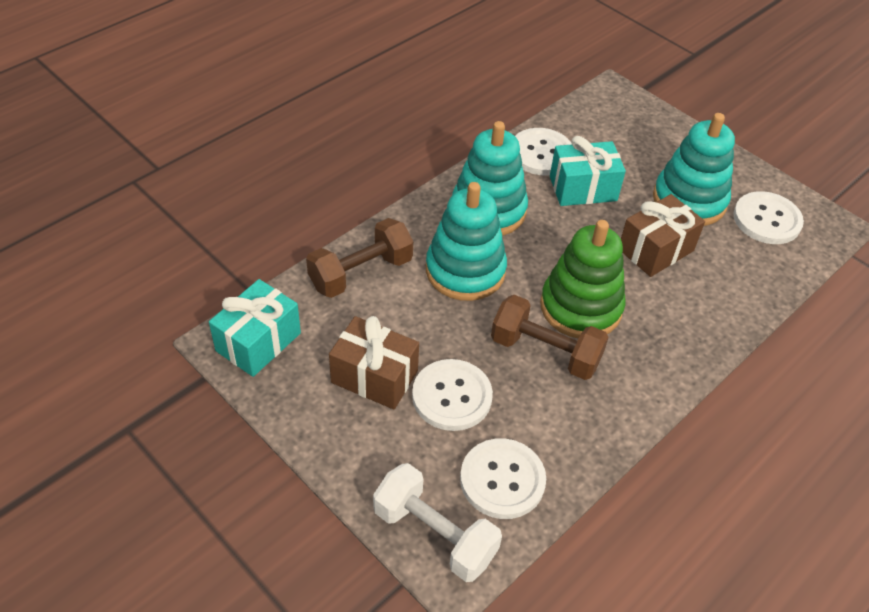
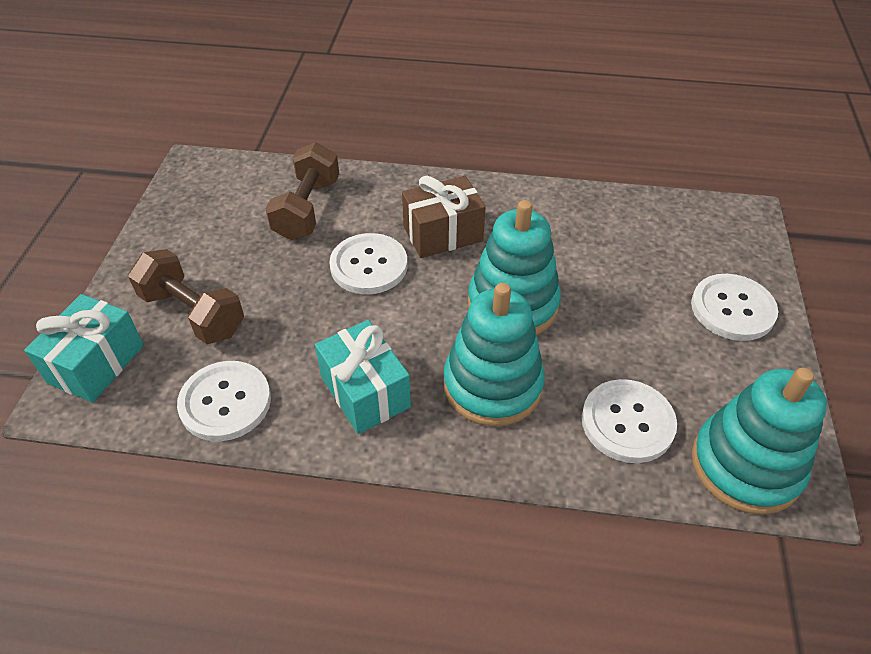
brown gift: [329,316,419,409] [621,194,705,277] = 2 -> [402,176,486,258] = 1
green stacking toy: [540,220,625,339] = 1 -> none = 0
white dumbbell: [373,463,502,582] = 1 -> none = 0

